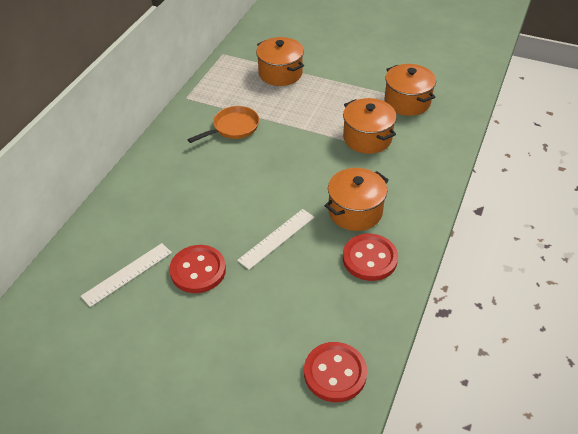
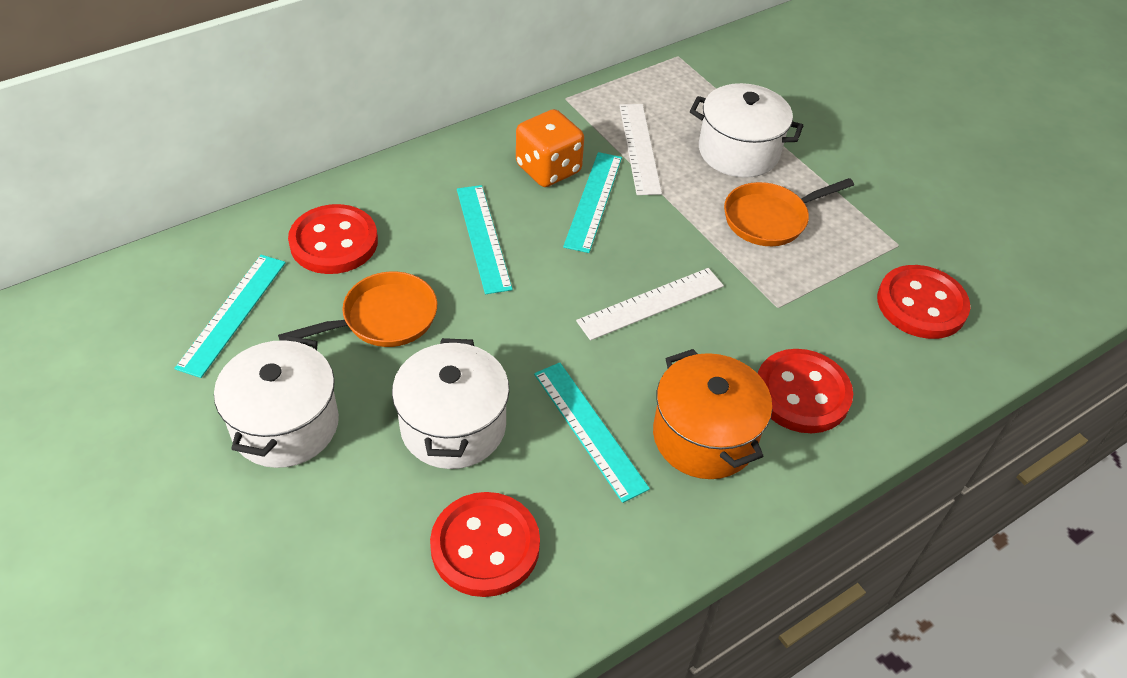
orange dice: none = 0 -> [516,109,584,187] = 1
orange pan: [187,106,259,143] = 1 -> [278,272,437,347] [724,178,854,246] = 2
orange pot: [256,37,304,86] [324,168,389,231] [343,98,397,154] [384,64,436,116] = 4 -> [653,349,772,479] = 1
red button: [169,245,226,293] [304,342,367,402] [343,234,398,281] = 3 -> [288,204,378,274] [430,492,540,597] [758,349,853,433] [877,265,971,339] = 4
turquoise ruler: none = 0 -> [174,255,286,378] [457,185,513,294] [534,362,650,503] [563,152,622,253] = 4
white pot: none = 0 -> [214,335,339,468] [392,338,509,469] [690,83,803,178] = 3

